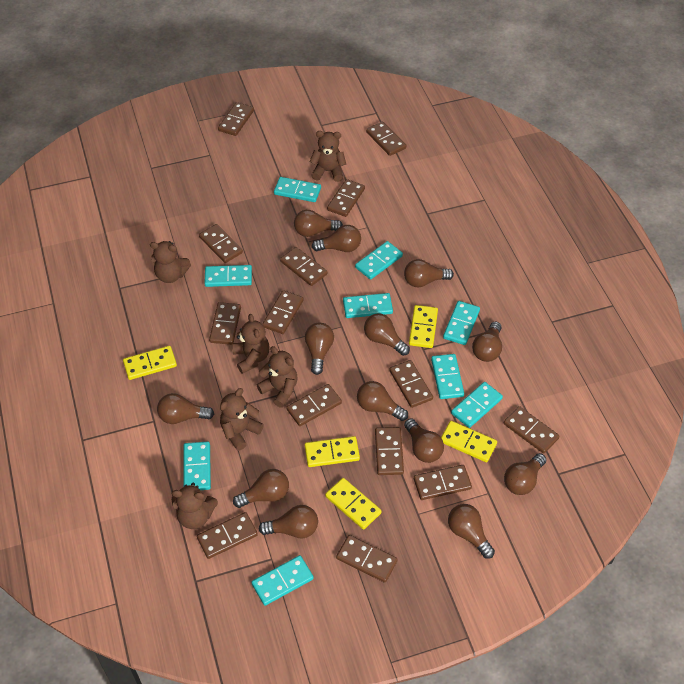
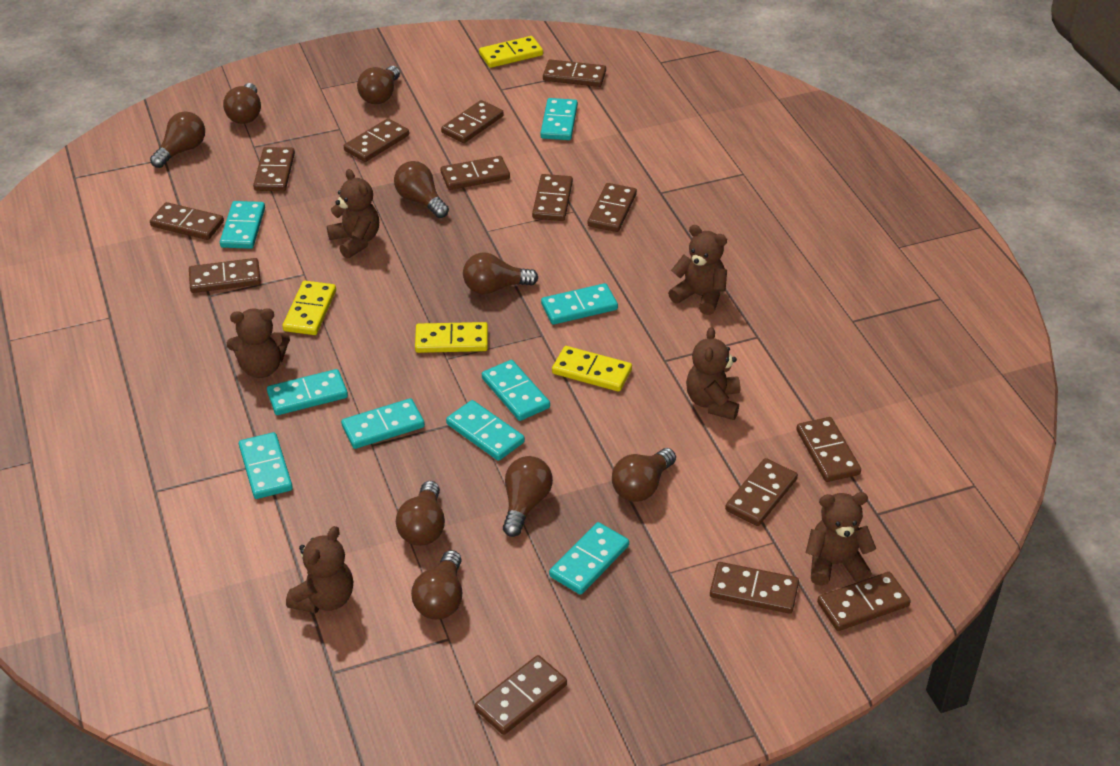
brown light bulb: [157,393,214,424] [233,469,289,508] [259,505,318,538] [294,210,343,237] [305,323,334,375] [312,225,361,252] [357,381,408,421] [364,313,410,356] [404,259,454,287] [404,418,444,463] [448,504,495,559] [472,321,502,362] [504,453,546,495] = 13 -> [150,111,205,168] [223,83,261,124] [357,66,400,104] [394,161,449,218] [396,481,445,546] [411,550,462,620] [463,252,538,295] [503,456,553,537] [612,448,676,502] = 9
yellow domino: [123,346,177,380] [305,436,360,467] [325,478,382,530] [409,305,438,348] [441,421,497,462] = 5 -> [282,281,336,335] [415,322,488,353] [479,36,543,68] [552,346,632,392] = 4

